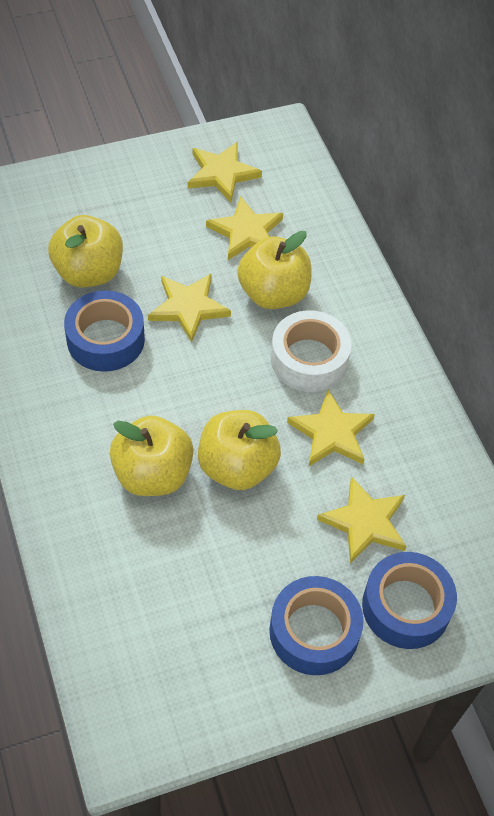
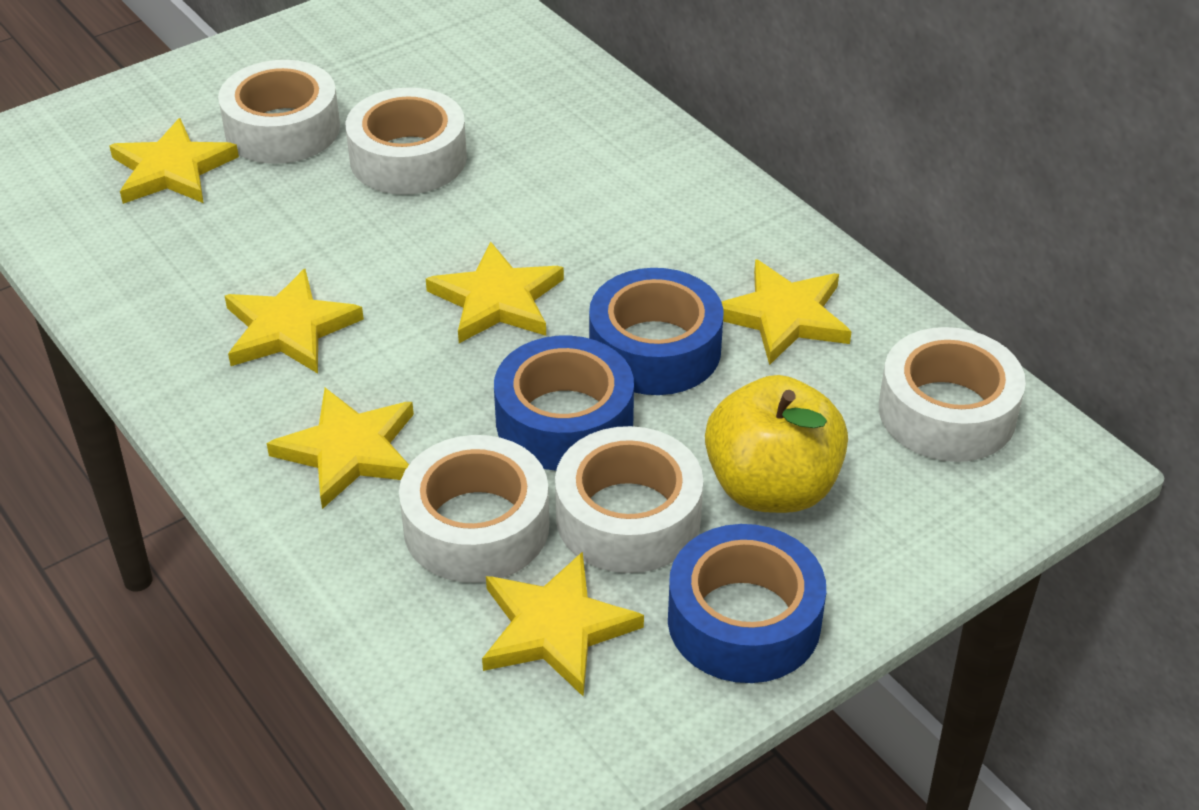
white tape: [271,310,351,392] = 1 -> [218,60,340,164] [346,87,467,195] [399,435,549,583] [555,426,703,573] [879,327,1026,462] = 5
yellow apple: [48,215,123,288] [110,415,194,496] [198,410,281,490] [237,231,311,309] = 4 -> [705,375,848,513] = 1
yellow star: [148,274,231,343] [188,142,262,202] [206,196,283,260] [287,390,375,466] [317,476,407,564] = 5 -> [109,118,239,204] [225,269,364,373] [267,388,414,509] [426,241,564,343] [482,551,644,697] [721,259,852,365] = 6

